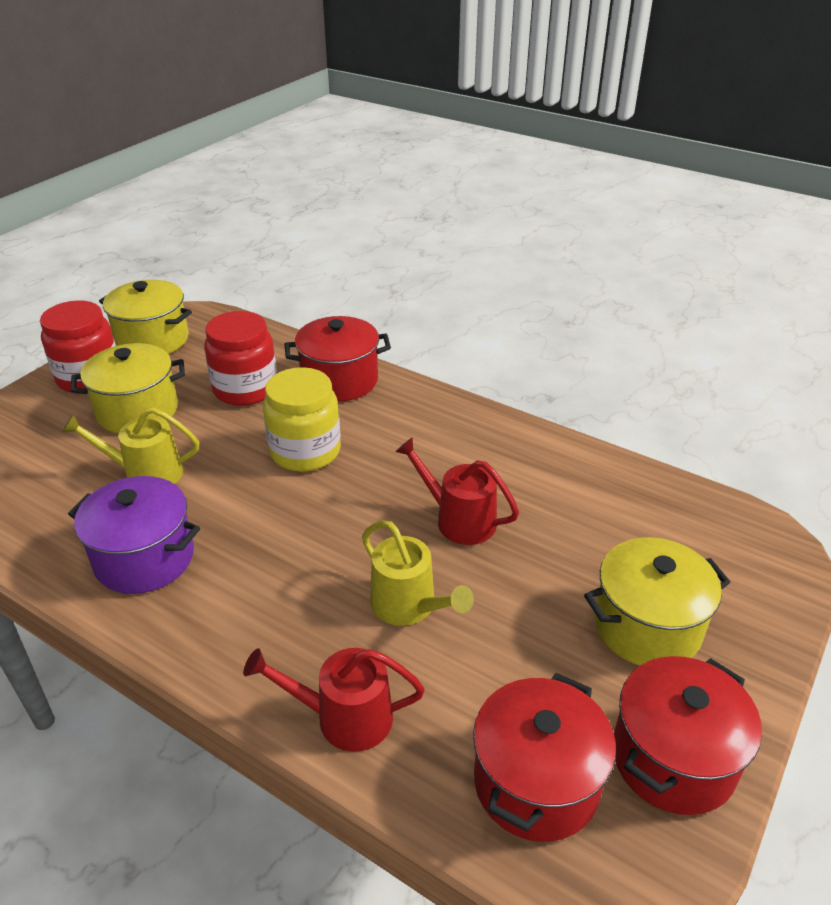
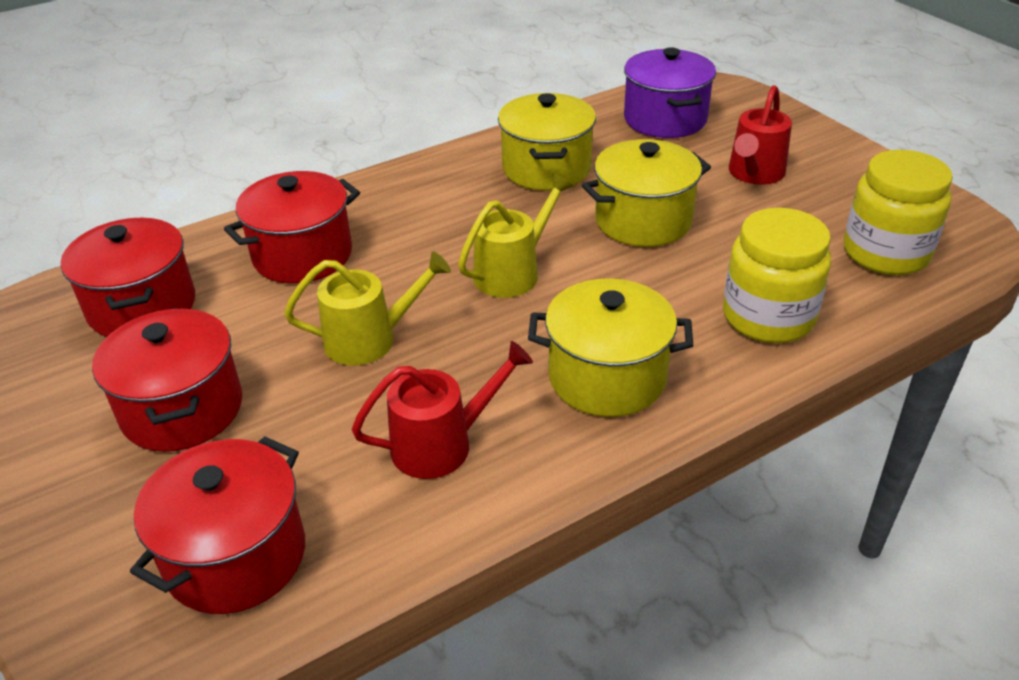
red jar: [40,300,116,394] [204,311,277,406] = 2 -> none = 0
red pot: [284,316,391,402] [473,673,616,842] [614,656,762,815] = 3 -> [61,218,195,337] [92,308,242,452] [130,436,305,614] [224,171,360,284] = 4
yellow jar: [263,367,341,472] = 1 -> [723,208,831,343] [844,150,953,275] = 2

